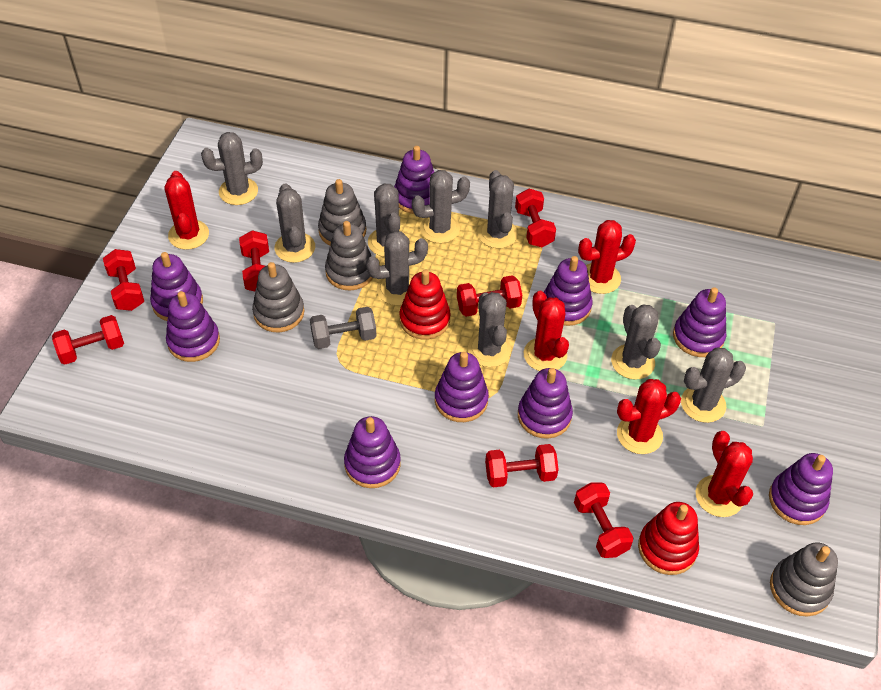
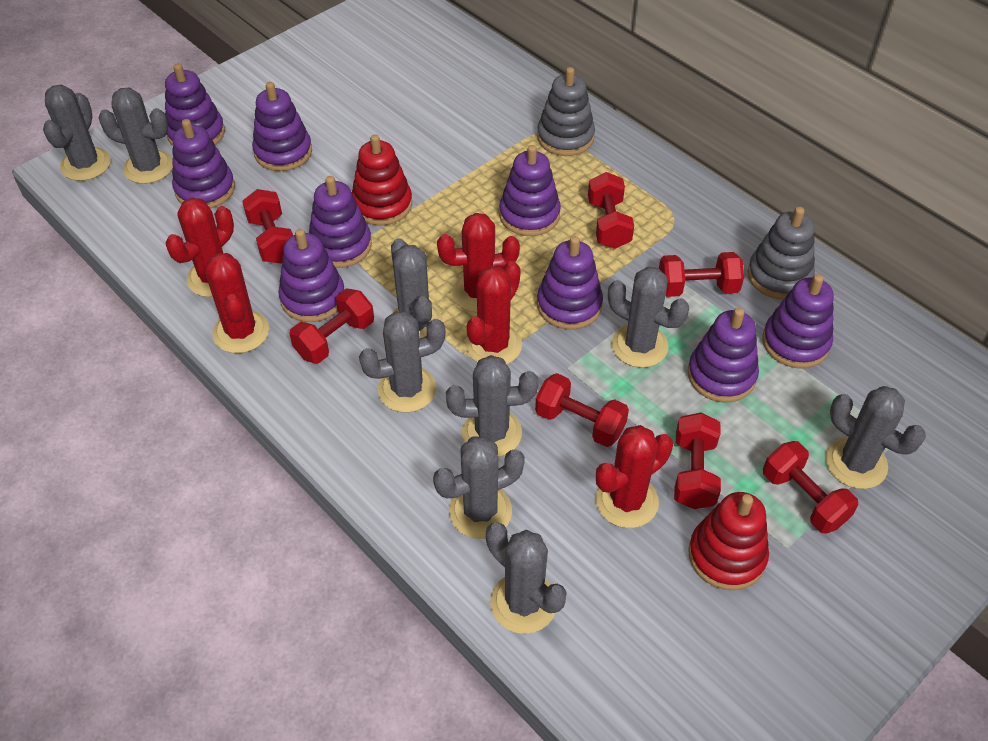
grey dumbbell: [310,307,377,349] = 1 -> none = 0
grey stacking toy: [252,262,304,332] [318,179,366,245] [325,221,373,290] [770,542,838,616] = 4 -> [537,67,595,156] [748,207,815,300] = 2

